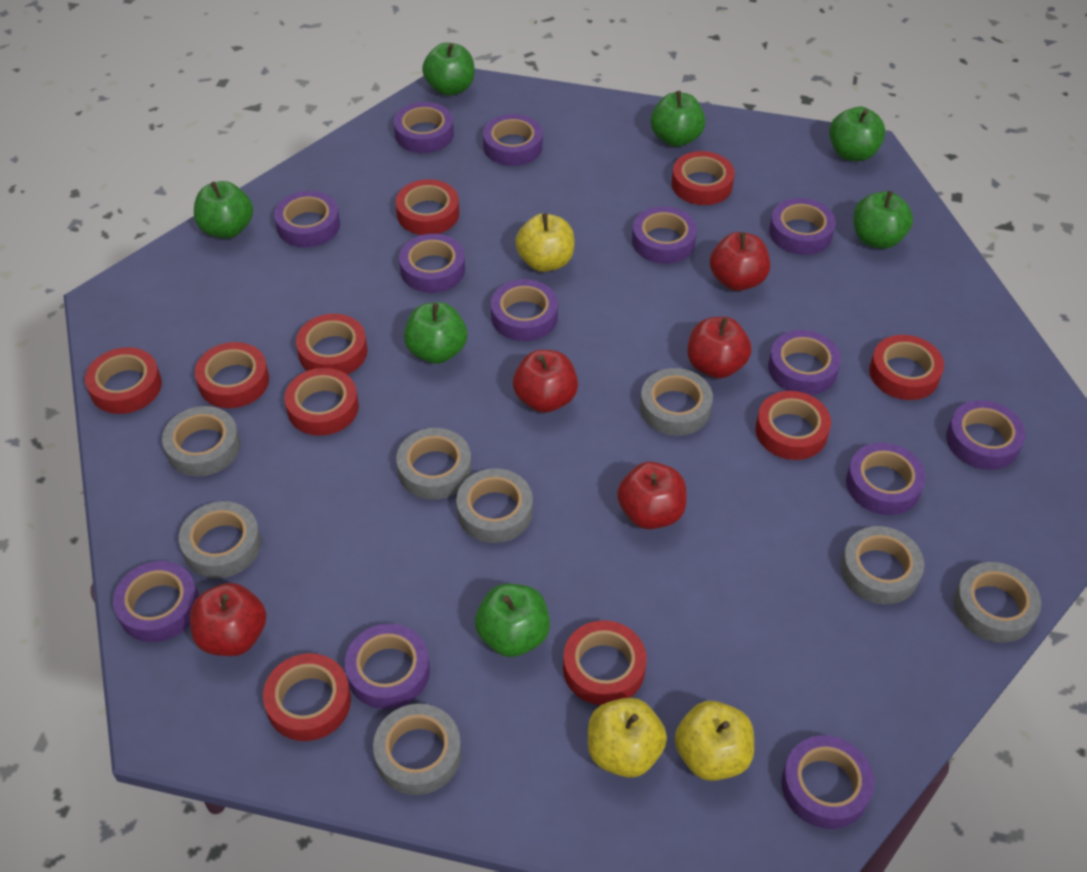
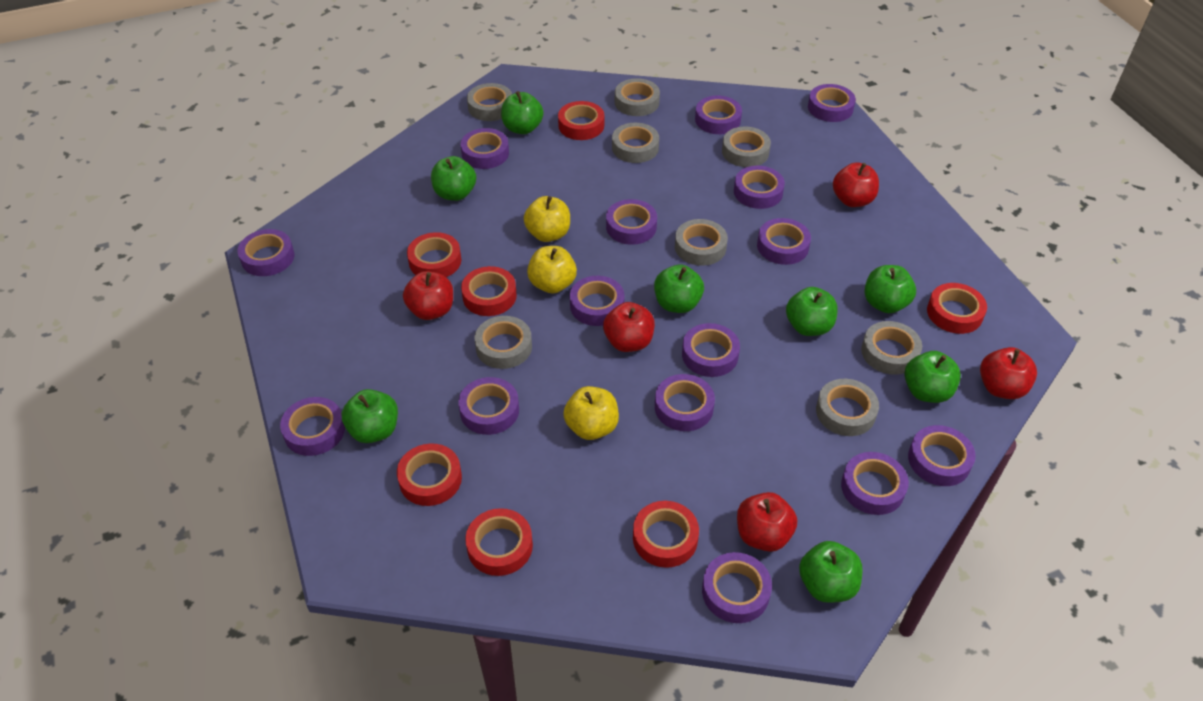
green apple: [194,181,253,238] [404,302,467,364] [422,43,475,96] [475,584,550,657] [651,91,705,147] [829,107,886,161] [853,191,913,249] = 7 -> [342,389,398,443] [431,156,476,201] [501,91,544,134] [654,265,704,313] [786,287,838,336] [799,541,863,603] [865,265,916,313] [905,351,961,403] = 8
purple tape: [113,561,199,642] [274,191,340,247] [345,624,430,709] [394,102,454,153] [399,234,465,293] [483,114,543,166] [491,279,558,341] [632,206,697,264] [768,330,841,395] [769,198,836,255] [781,735,874,829] [846,443,926,515] [946,400,1026,470] = 13 -> [238,229,294,276] [280,397,345,456] [458,377,519,435] [461,128,509,169] [570,276,625,326] [606,199,657,245] [655,374,715,431] [682,323,740,377] [695,96,742,134] [702,552,772,623] [734,166,785,209] [757,218,811,265] [808,84,856,122] [841,452,909,515] [908,425,976,486] = 15
red tape: [85,347,162,414] [195,342,269,408] [263,653,351,741] [284,368,359,436] [296,314,368,375] [396,179,459,235] [563,620,647,705] [672,151,735,205] [756,391,831,460] [869,335,944,400] = 10 -> [397,443,462,506] [407,232,461,277] [461,266,517,316] [465,508,533,576] [558,101,604,140] [633,501,699,568] [927,283,987,334] = 7

